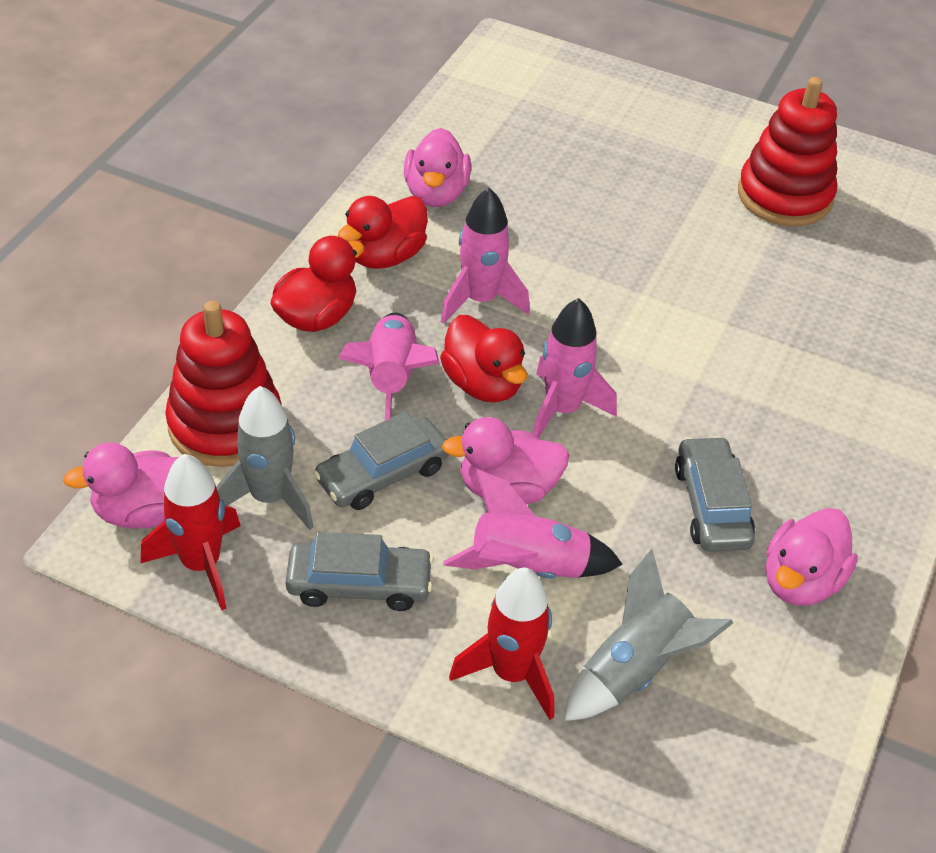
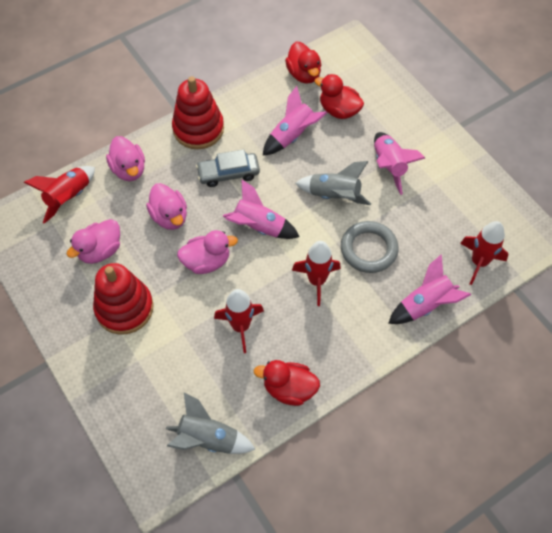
grey car: [286,532,434,611] [313,411,449,510] [675,436,755,552] = 3 -> [196,149,260,187] = 1
grey ring: none = 0 -> [341,221,399,273] = 1
red rocket: [141,454,241,611] [449,568,554,720] = 2 -> [24,166,95,224] [214,289,264,353] [292,241,341,306] [460,221,509,285] = 4

